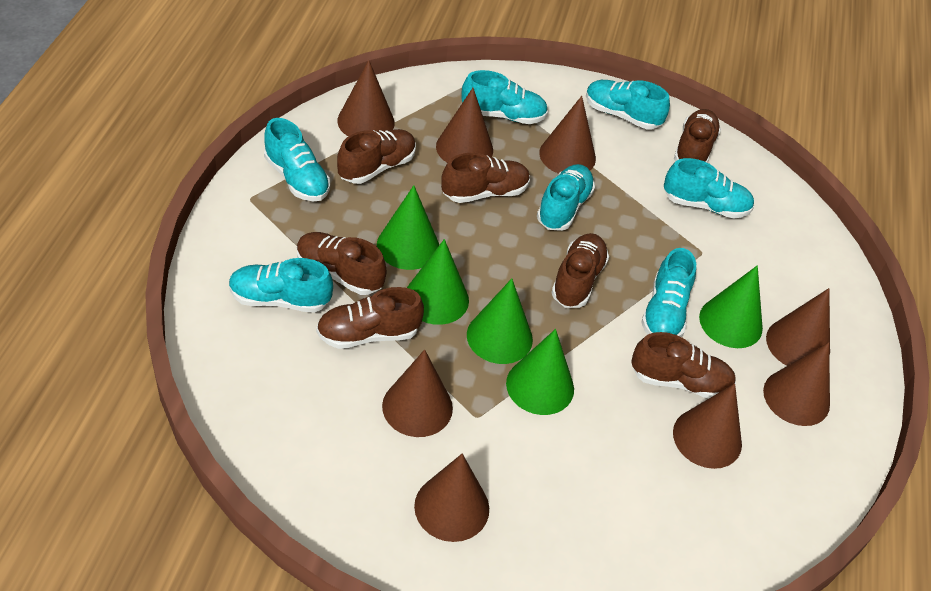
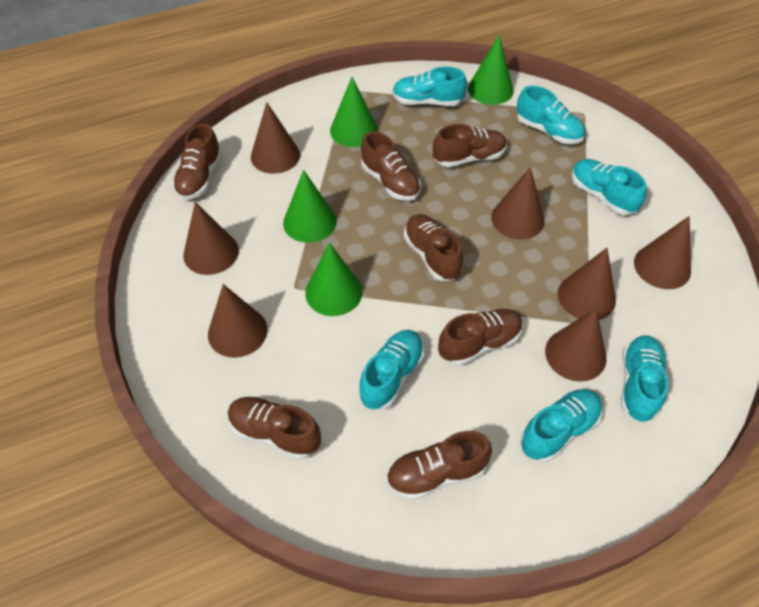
brown cone: [337,60,395,136] [382,349,453,437] [414,453,489,542] [436,88,493,163] [539,96,596,174] [673,383,742,469] [763,342,830,426] [766,288,830,366] = 8 -> [183,202,239,275] [208,284,267,358] [251,102,300,174] [491,167,544,240] [545,308,606,382] [558,248,616,320] [634,216,691,289] = 7
green cone: [377,185,439,270] [407,239,469,325] [467,278,533,364] [506,329,574,415] [699,265,763,348] = 5 -> [283,170,336,243] [305,243,362,316] [330,77,378,147] [468,35,514,105] = 4
turquoise shoe: [229,258,333,313] [264,118,330,201] [461,70,548,124] [537,164,595,231] [586,80,670,129] [641,248,696,337] [664,158,754,219] = 7 -> [359,330,424,410] [392,67,467,106] [517,86,585,144] [520,389,602,462] [572,159,646,215] [621,335,668,422] = 6

